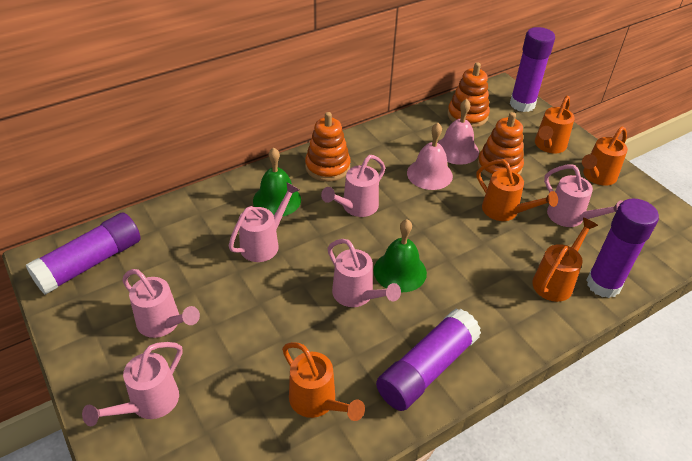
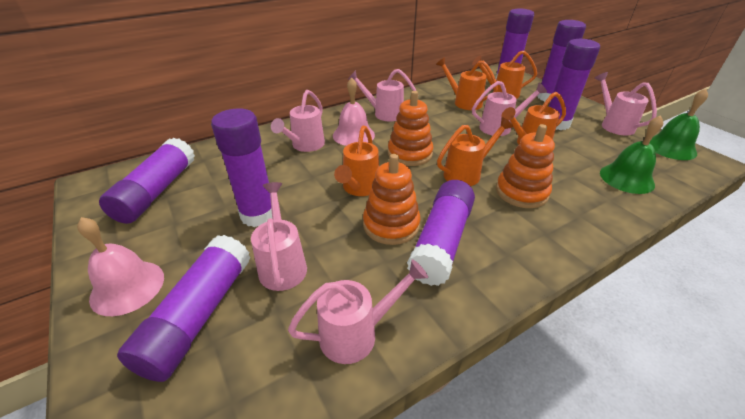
purple glue stick: [25,213,141,295] [376,309,481,411] [510,27,555,112] [586,199,659,298] = 4 -> [99,137,195,224] [117,235,251,382] [211,109,272,227] [407,180,475,286] [496,8,534,79] [537,20,586,101] [549,39,600,130] = 7

